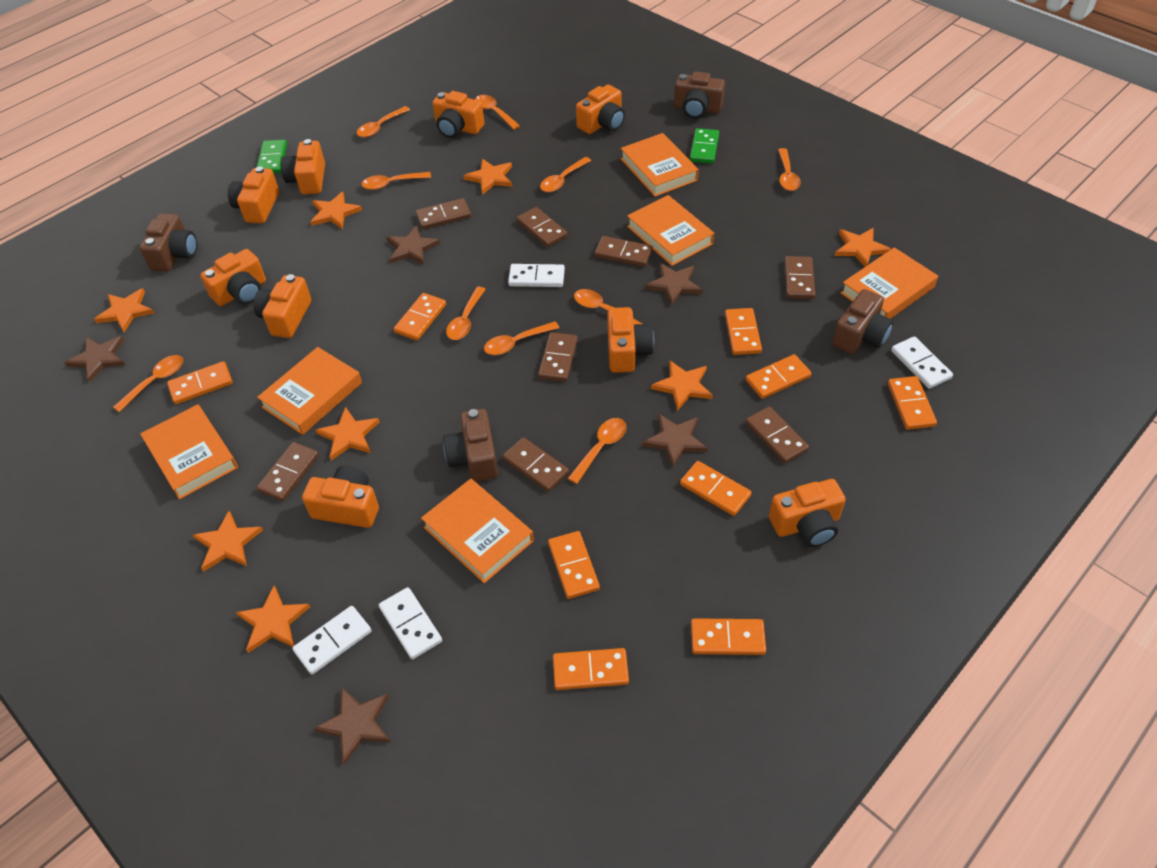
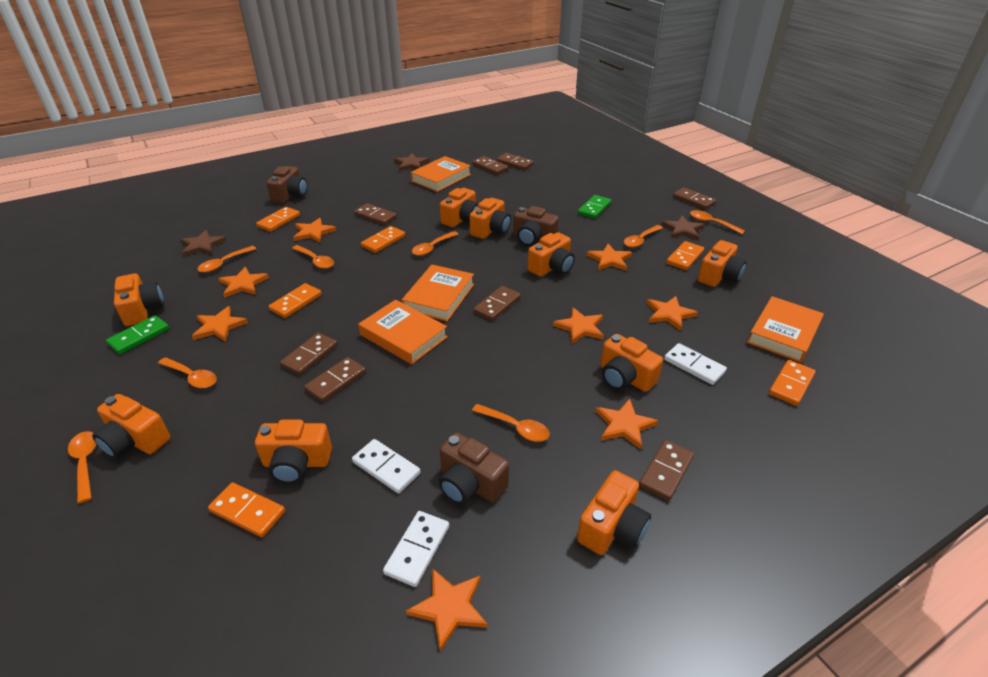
brown camera: [139,213,197,272] [443,409,498,482] [674,71,725,119] [832,289,893,354] = 4 -> [266,166,308,203] [439,433,509,505] [513,206,559,246] = 3
brown star: [65,336,125,382] [313,688,391,765] [387,226,440,265] [642,414,708,468] [645,263,703,306] = 5 -> [180,230,227,256] [394,153,430,171] [661,216,705,240] = 3
orange book: [140,404,238,499] [257,347,362,435] [421,479,534,583] [621,133,699,197] [627,195,714,266] [841,247,938,319] = 6 -> [358,300,448,364] [402,265,474,321] [411,156,471,192] [747,296,824,363] = 4
orange domino: [167,361,233,404] [394,293,446,341] [548,531,600,599] [553,648,629,690] [680,461,752,516] [691,618,766,655] [725,308,762,355] [746,354,811,399] [888,376,937,430] = 9 -> [208,482,285,537] [256,207,300,232] [268,283,322,318] [361,226,405,253] [666,241,704,270] [769,360,815,406] = 6
orange spoon: [113,355,183,412] [356,106,410,138] [361,172,431,190] [446,287,486,340] [475,95,520,130] [484,322,559,355] [540,157,591,192] [567,418,626,484] [574,289,642,324] [778,148,801,191] = 10 -> [68,431,97,503] [158,357,217,388] [197,246,257,273] [292,245,334,269] [412,231,458,256] [472,404,550,442] [624,225,663,248] [690,210,745,234] = 8
white domino: [292,606,372,675] [379,587,442,659] [508,264,565,287] [891,336,953,389] = 4 -> [352,439,420,493] [383,511,449,587] [664,343,727,385] = 3

